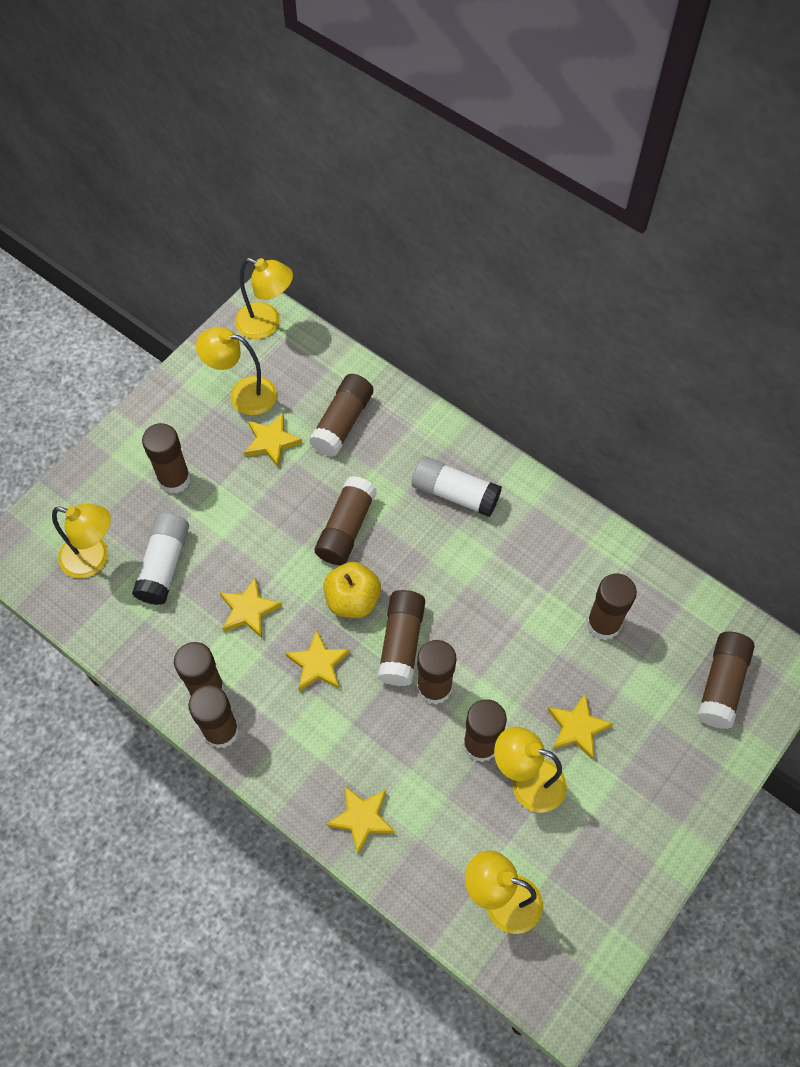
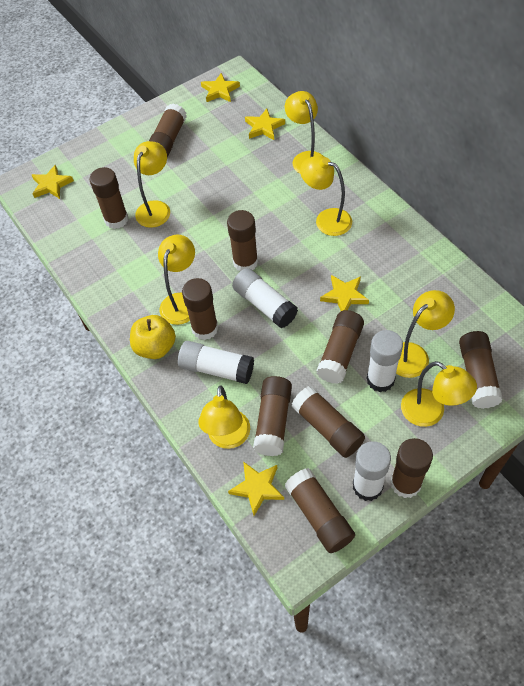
white glue stick: [132,513,189,605] [412,456,502,517] = 2 -> [178,341,254,384] [232,268,298,328] [353,441,391,501] [366,330,403,392] = 4
yellow lamp: [52,503,111,578] [196,327,277,415] [235,258,293,339] [465,851,543,934] [494,727,567,813] = 5 -> [134,141,170,228] [158,235,195,325] [198,385,250,449] [285,91,323,174] [300,155,352,236] [396,290,455,378] [401,361,477,427] = 7

